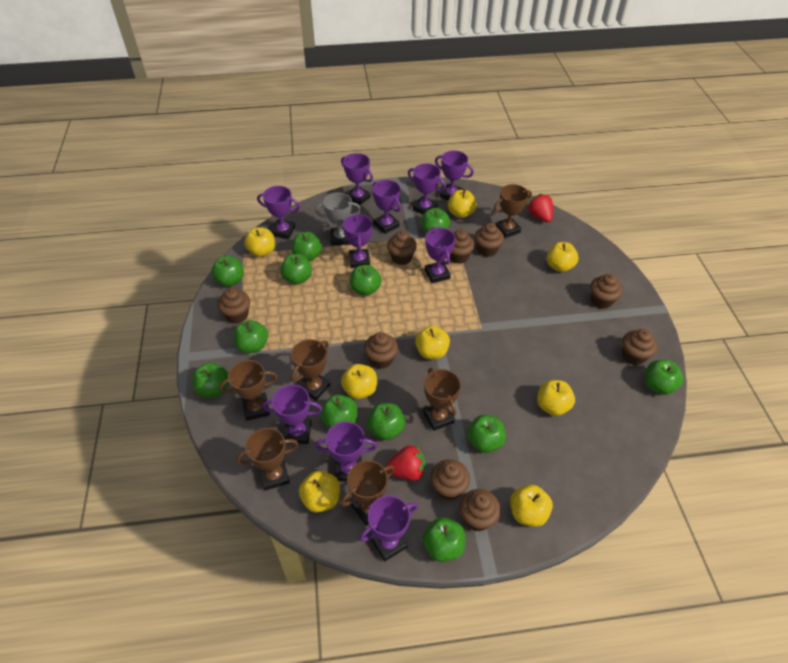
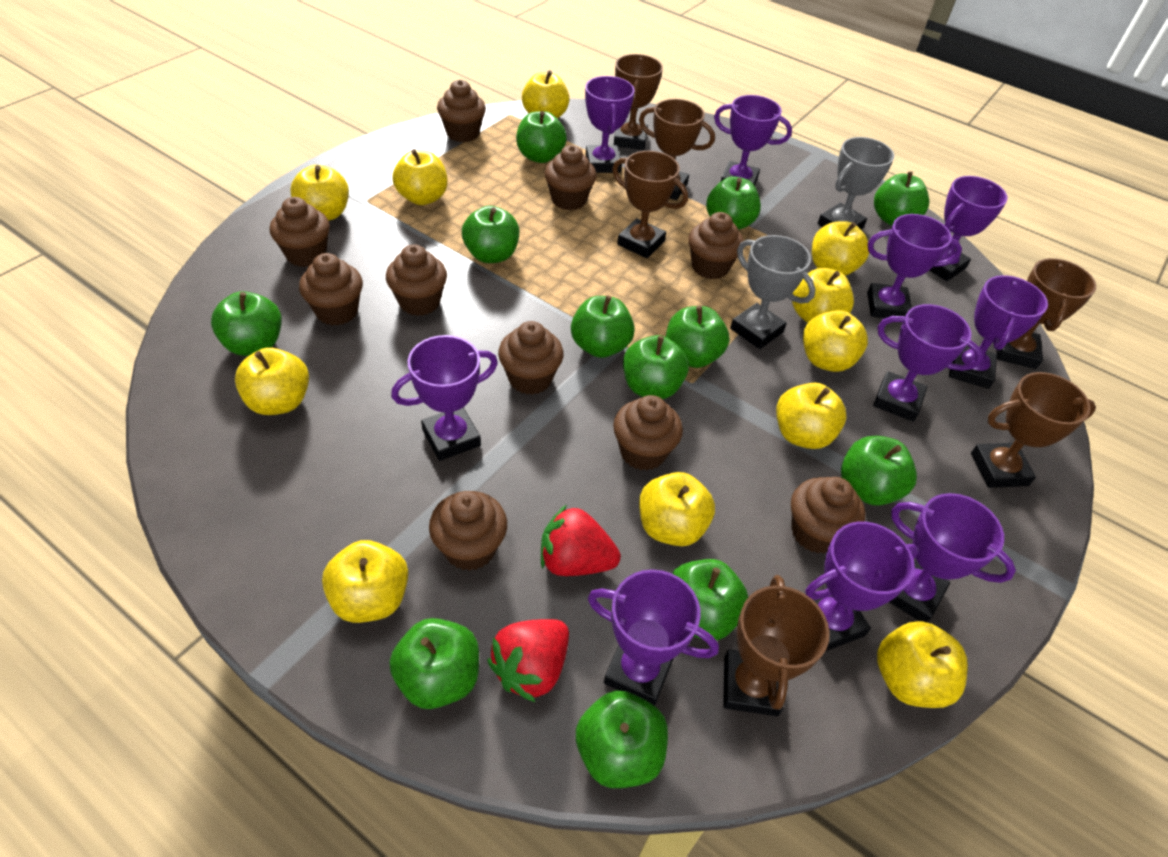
brown cupcake: [217,288,250,324] [364,332,398,369] [387,231,417,265] [430,459,470,501] [450,230,475,264] [459,489,501,531] [474,223,504,257] [590,274,622,309] [622,329,657,365] = 9 -> [270,197,330,267] [299,253,363,326] [386,244,447,316] [429,491,507,571] [437,80,486,142] [498,321,563,395] [545,145,597,210] [613,395,683,471] [688,212,744,279] [791,477,866,553] = 10
grey trophy: [315,192,361,245] = 1 -> [730,235,816,349] [818,137,894,229] = 2
yellow apple: [244,227,275,257] [299,471,340,512] [341,364,377,399] [415,326,450,359] [448,189,477,218] [510,485,553,527] [537,380,575,416] [547,242,578,272] = 8 -> [235,347,309,415] [291,165,349,221] [322,540,408,623] [392,149,447,205] [522,70,569,118] [639,472,715,546] [776,383,846,449] [792,268,854,323] [803,310,868,372] [812,221,869,276] [877,621,968,708] = 11

